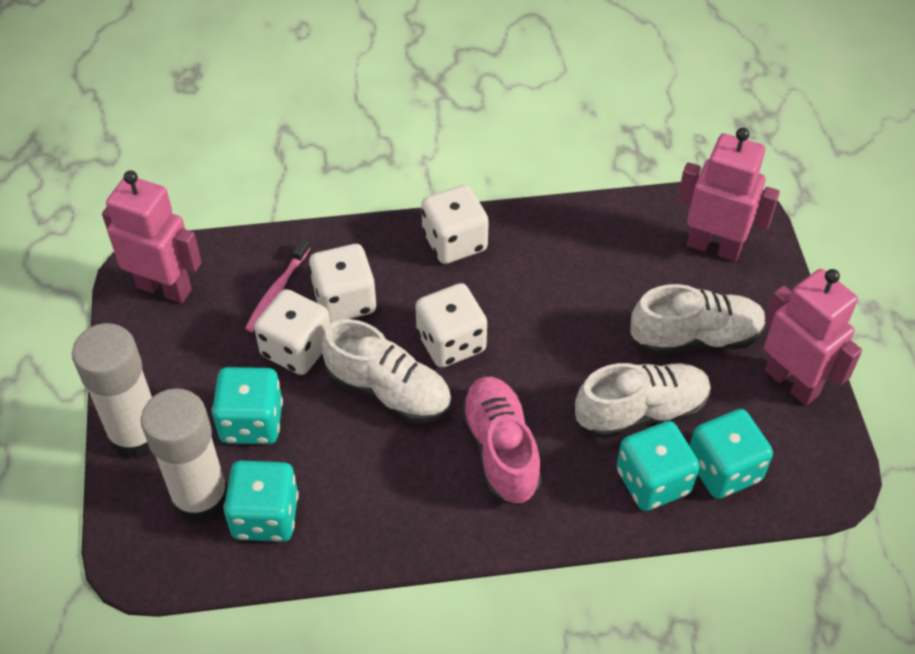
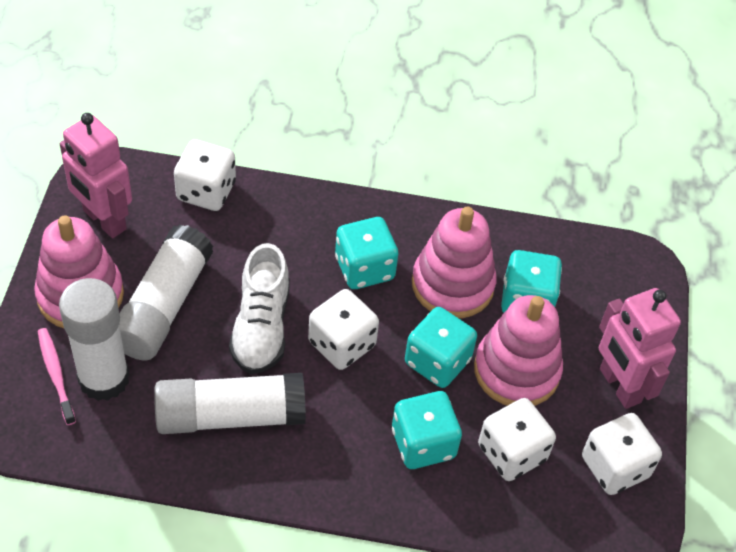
pink robot: [102,170,202,303] [677,128,780,262] [764,269,862,406] = 3 -> [60,113,132,238] [599,288,681,409] = 2
pink shoe: [460,377,542,505] = 1 -> none = 0
pink stacking toy: none = 0 -> [34,215,124,328] [412,207,497,319] [474,295,563,406] = 3
white glue stick: [72,323,152,459] [141,388,227,524] = 2 -> [59,278,129,401] [119,224,213,360] [154,373,306,434] = 3
white shoe: [321,319,452,423] [575,363,711,439] [631,284,766,355] = 3 -> [229,243,290,374] = 1

